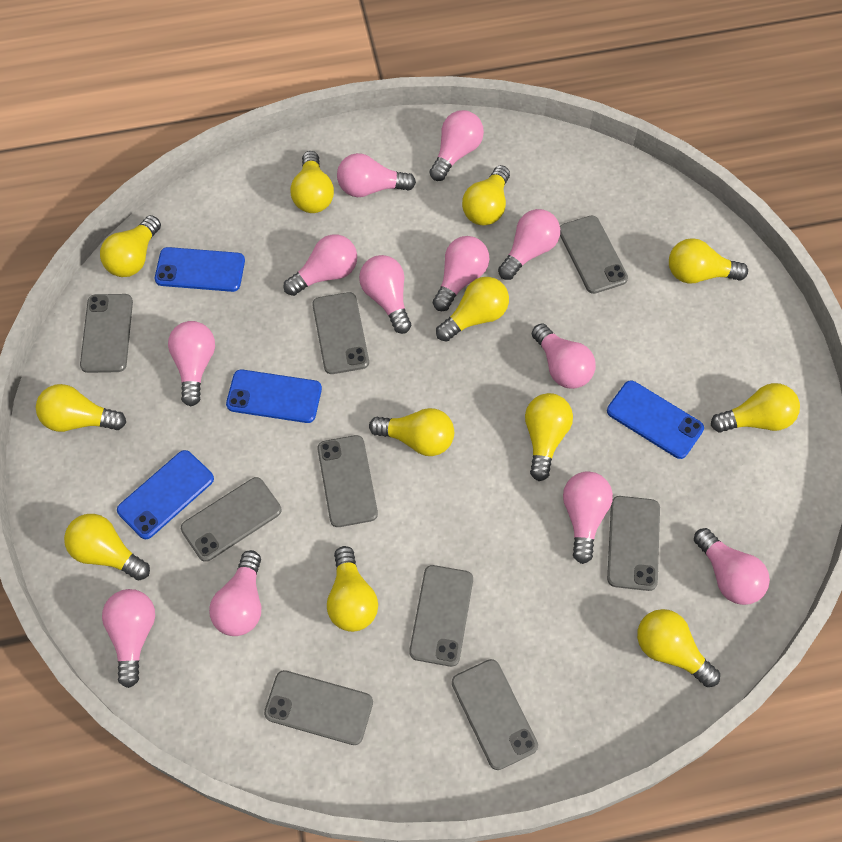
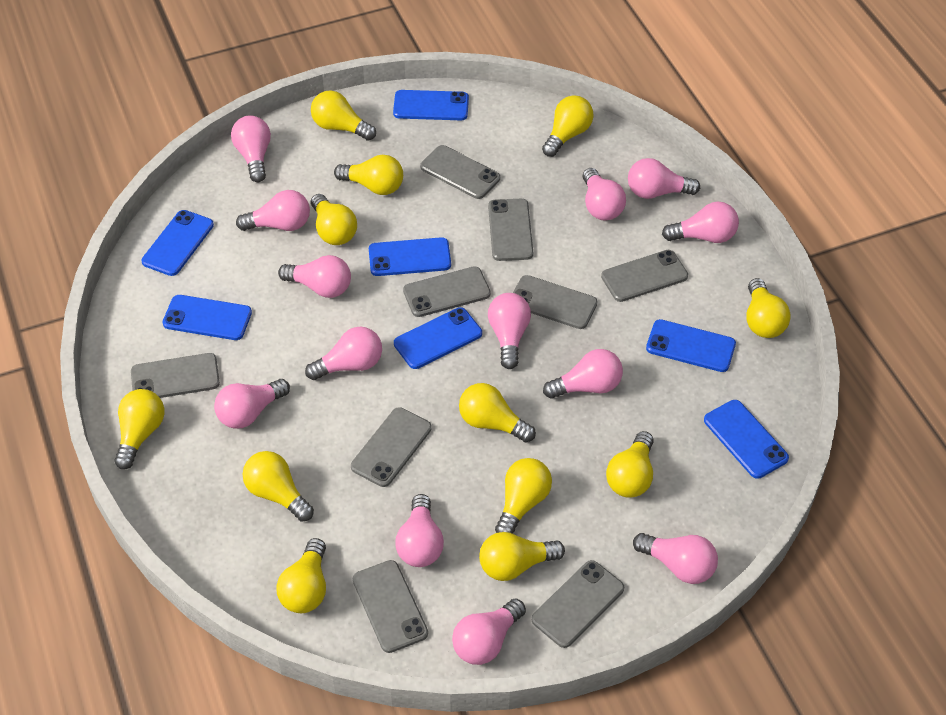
blue phone: [117,450,214,539] [155,247,245,292] [226,370,322,423] [607,380,704,459] = 4 -> [141,210,214,276] [162,295,252,340] [369,237,451,276] [393,90,469,120] [394,307,482,369] [646,319,736,372] [704,400,789,479] = 7
pink light bulb: [102,589,155,688] [168,321,215,406] [209,550,261,636] [284,234,357,296] [337,153,416,197] [359,255,411,334] [429,110,484,181] [433,236,490,311] [498,209,560,280] [532,324,596,389] [563,472,613,564] [694,528,770,605] = 12 -> [214,379,290,429] [231,115,271,182] [236,190,310,231] [278,255,351,298] [305,327,382,380] [395,494,444,567] [452,598,526,665] [488,293,531,369] [543,349,623,399] [583,168,626,220] [628,158,700,199] [633,533,718,584] [662,202,739,243] = 13

